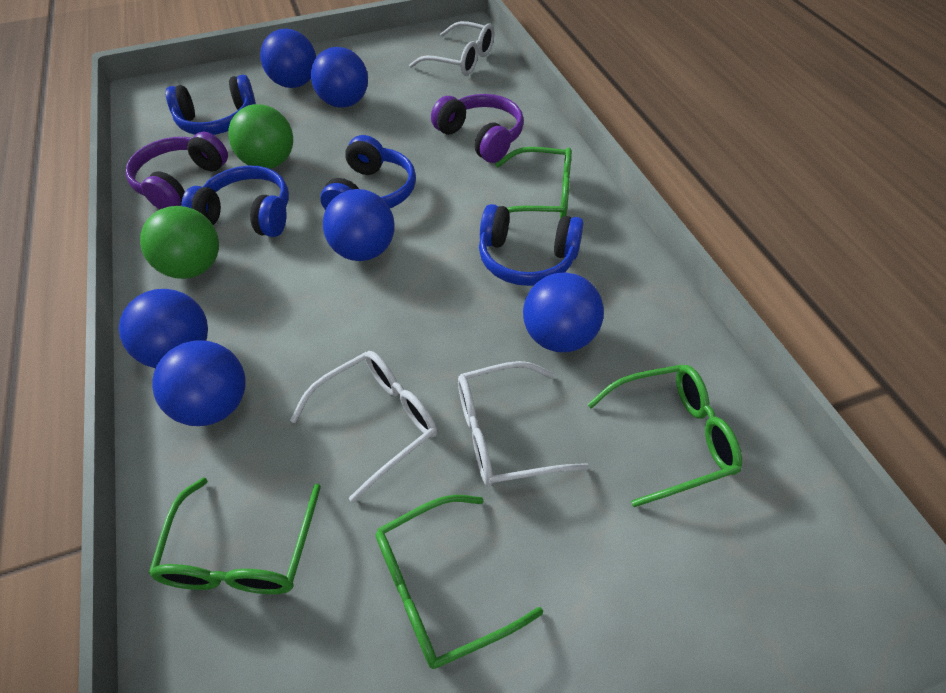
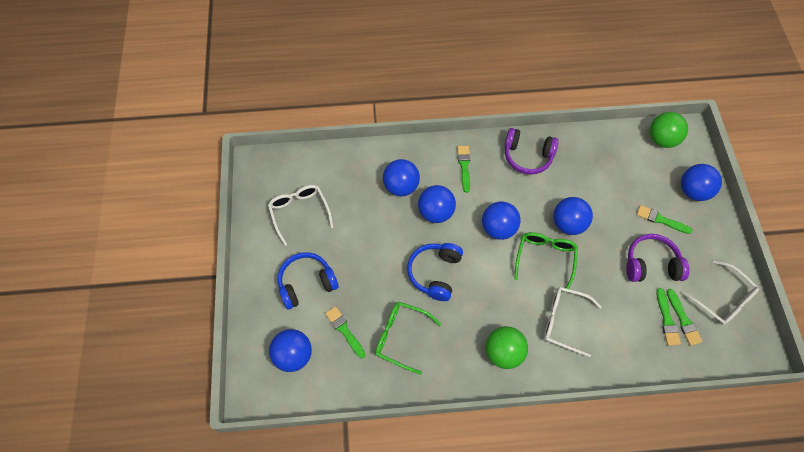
blue headphones: [165,75,256,135] [181,166,289,237] [320,135,416,210] [479,204,584,286] = 4 -> [278,252,339,310] [407,243,463,301] = 2
green brush: none = 0 -> [325,307,366,358] [457,146,471,193] [637,205,692,234] [656,288,681,346] [667,289,702,346] = 5
green glasses: [149,478,321,594] [376,495,543,669] [495,147,572,218] [587,364,742,507] = 4 -> [375,302,441,375] [514,232,578,289] = 2

